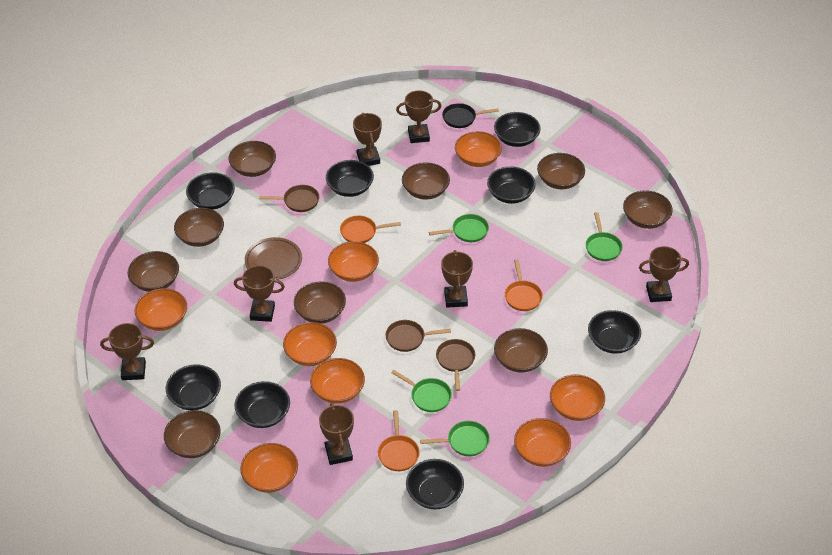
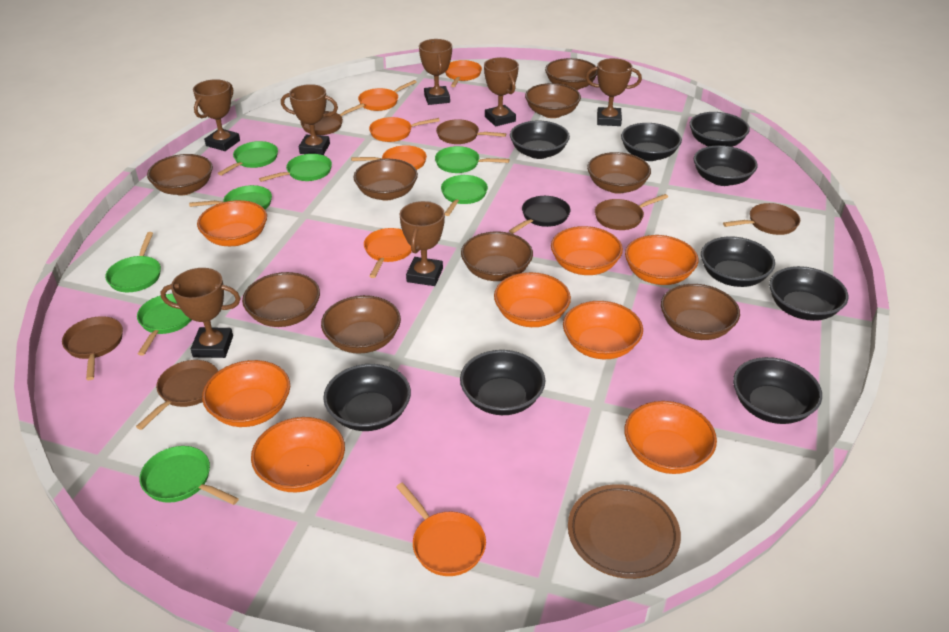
black bowl: [166,364,221,410] [186,172,235,210] [234,381,290,428] [326,160,374,197] [406,459,464,509] [487,166,536,204] [494,112,541,147] [588,310,641,354] = 8 -> [323,364,411,431] [460,350,545,415] [510,121,570,159] [621,123,682,161] [690,112,750,147] [694,145,758,186] [701,236,775,287] [733,357,822,424] [769,266,848,321] = 9
brown pan: [259,185,319,212] [385,320,451,352] [436,339,475,391] = 3 -> [62,316,123,380] [136,360,218,430] [301,103,365,135] [436,119,506,144] [595,194,668,230] [723,203,800,235] = 6
green pan: [391,370,452,412] [420,421,490,456] [429,214,489,242] [586,212,623,261] = 4 -> [105,232,161,292] [137,294,191,356] [139,446,239,505] [189,185,272,209] [218,141,278,176] [259,154,332,182] [435,146,509,173] [441,175,488,216] = 8
orange pan: [340,216,401,243] [378,410,420,471] [505,260,543,311] = 3 -> [351,145,427,170] [358,80,417,111] [364,228,412,278] [369,117,440,142] [396,482,486,576] [445,60,482,87] = 6

